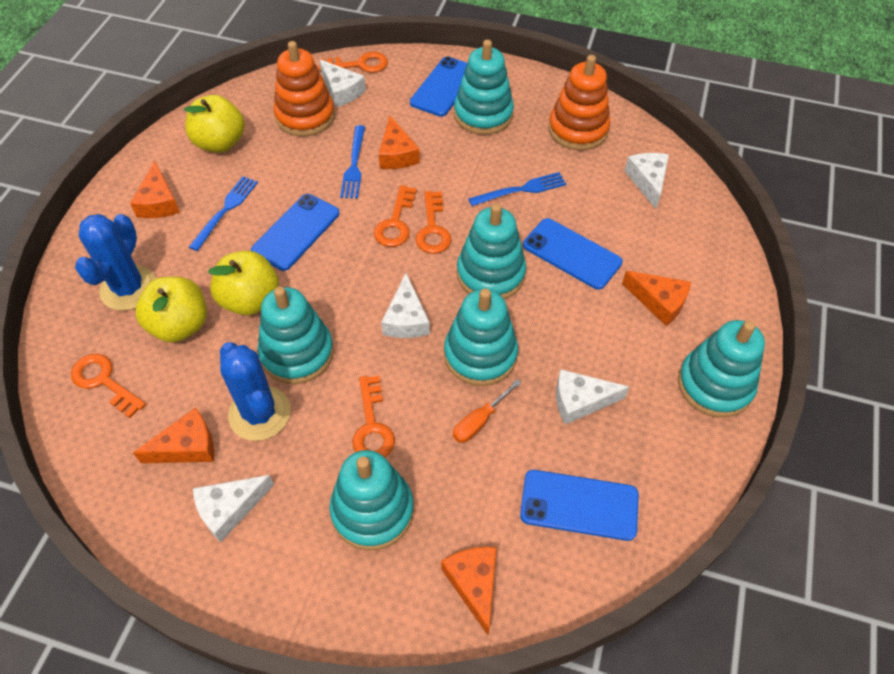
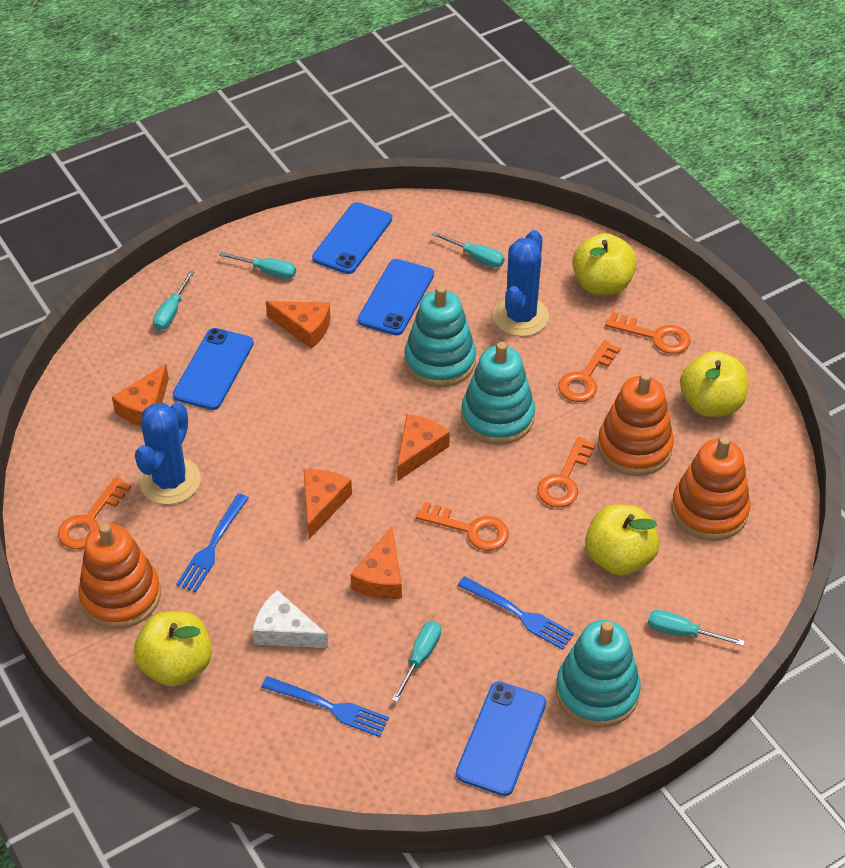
orange screwdriver: [453,379,521,443] = 1 -> none = 0
orange stacking toy: [274,41,335,137] [548,55,610,150] = 2 -> [78,523,161,629] [598,372,674,476] [671,436,750,541] = 3
turquoise screwdriver: none = 0 -> [153,270,195,330] [219,252,296,279] [392,621,441,702] [432,231,504,268] [648,610,745,646] = 5
turquoise stacking toy: [258,286,334,384] [329,450,414,551] [444,289,518,386] [454,39,514,135] [457,204,526,299] [678,320,765,418] = 6 -> [404,286,476,387] [461,342,535,445] [556,620,641,728] = 3
white cheese: [193,475,274,542] [319,59,366,107] [381,273,430,338] [556,369,629,425] [625,153,669,209] = 5 -> [252,590,328,648] = 1
yellow apple: [135,277,207,342] [184,95,245,153] [208,251,279,315] = 3 -> [134,611,212,686] [572,233,637,295] [585,505,659,576] [680,351,749,417] = 4

